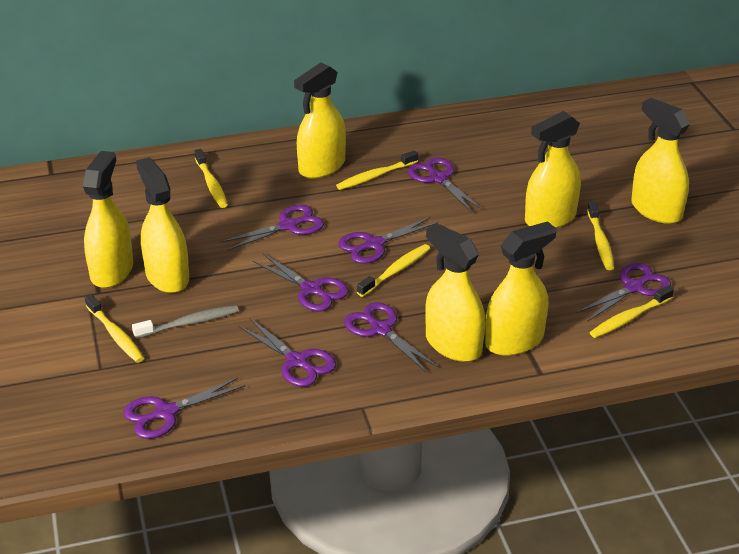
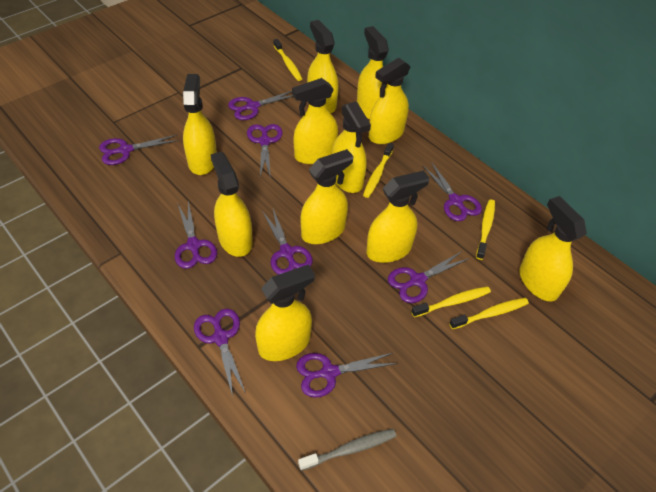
purple scissors: [124,377,245,439] [221,205,324,251] [239,318,336,387] [253,254,349,311] [338,217,438,264] [344,302,438,372] [408,157,483,213] [577,263,671,322] = 8 -> [99,135,179,165] [175,201,217,269] [194,309,246,397] [228,91,294,120] [247,124,283,178] [263,209,313,275] [296,353,397,398] [388,251,469,303] [423,163,482,221] = 9
yellow spray bottle: [83,151,133,288] [136,157,189,293] [294,63,346,179] [425,223,485,362] [485,221,557,356] [525,111,581,228] [631,98,690,224] = 7 -> [183,74,217,175] [210,151,253,257] [255,264,315,361] [292,78,338,164] [301,149,353,244] [307,20,338,113] [331,101,371,193] [357,26,389,119] [366,170,430,263] [369,58,411,144] [520,196,587,301] = 11
yellow toothbrush: [85,294,144,363] [195,149,228,208] [336,150,418,190] [357,244,430,297] [587,202,614,270] [590,285,674,338] = 6 -> [273,39,302,81] [363,143,394,198] [411,286,491,317] [449,298,529,329] [476,199,495,260] = 5

